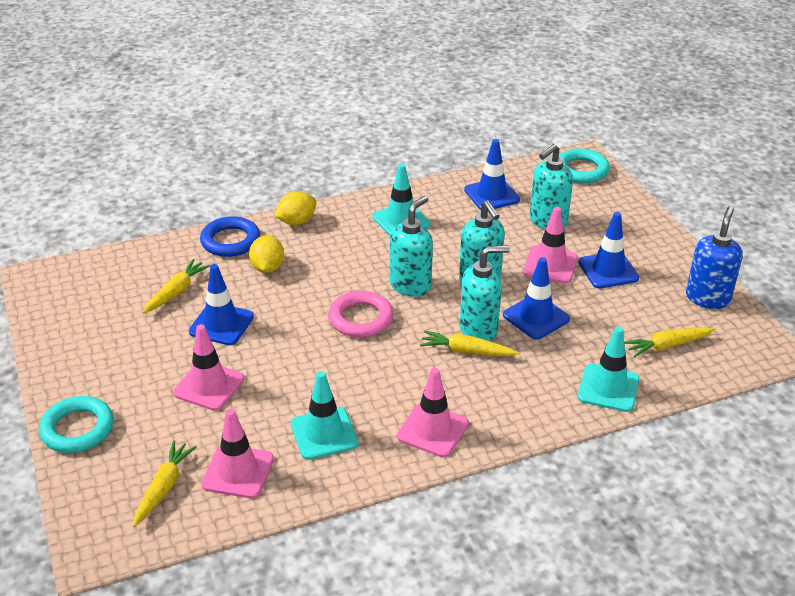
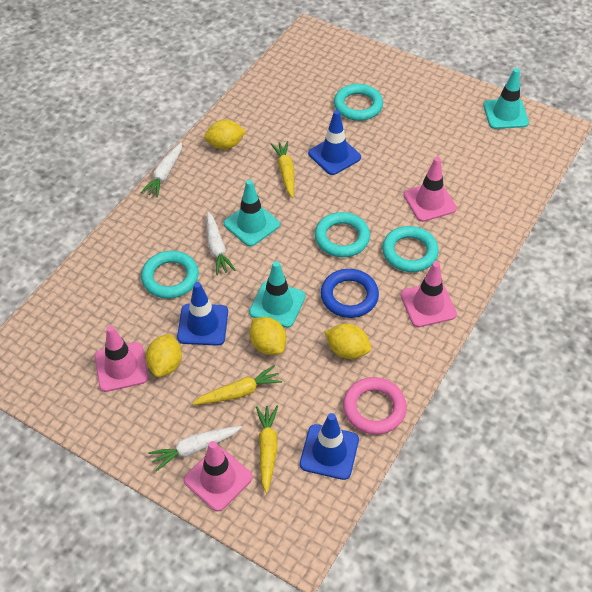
blue soap dispenser: [686,206,743,309] = 1 -> none = 0
blue traffic cone: [189,264,254,345] [464,139,520,210] [503,257,570,340] [578,212,639,288] = 4 -> [177,282,228,346] [300,413,359,480] [308,110,361,175] = 3
turquoise ring: [39,396,114,453] [559,148,610,183] = 2 -> [141,251,199,299] [315,212,370,257] [334,84,383,121] [382,226,439,272] = 4
turquoise soap dispenser: [390,196,433,297] [459,201,505,284] [460,245,510,341] [530,144,573,229] = 4 -> none = 0
white carrot: none = 0 -> [141,142,182,197] [148,426,242,472] [206,212,236,275] = 3
yellow carrot: [133,440,197,527] [142,259,210,314] [420,330,519,356] [624,327,715,358] = 4 -> [192,365,282,405] [256,406,278,493] [271,141,294,198] = 3
yellow lemon: [249,235,284,273] [275,191,316,225] = 2 -> [146,334,182,377] [204,120,246,149] [249,317,286,355] [324,323,371,359] = 4

